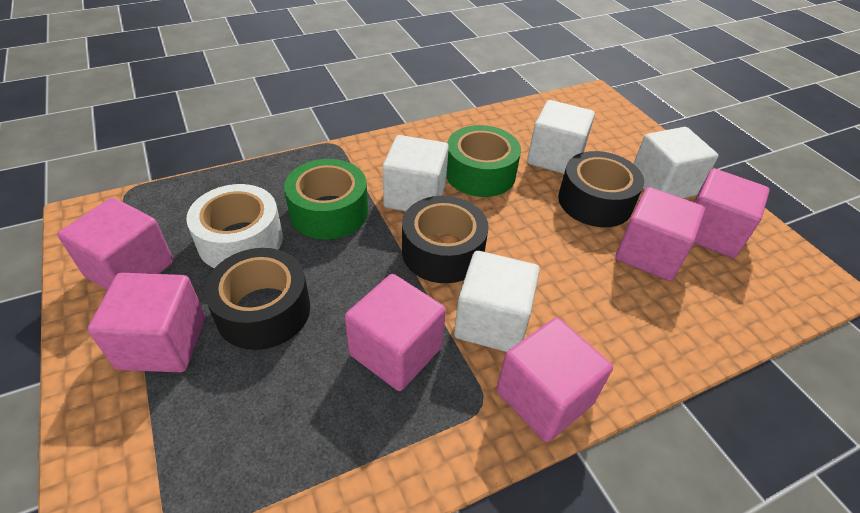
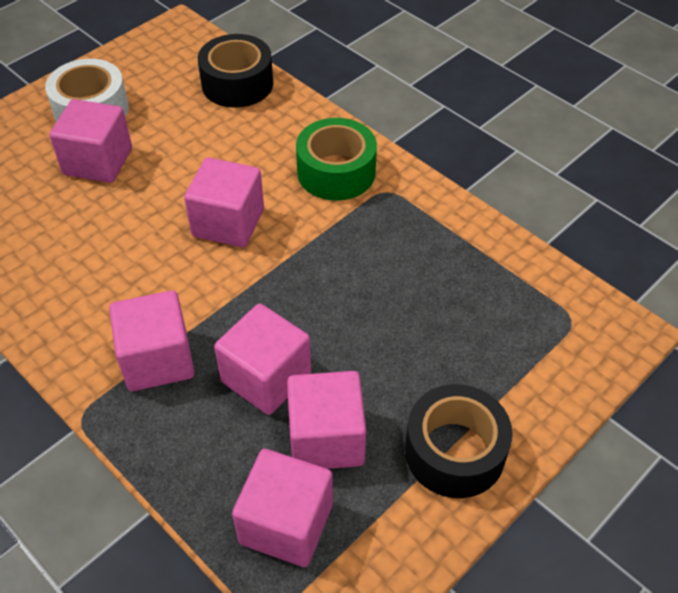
black tape: [204,248,310,350] [402,196,489,283] [558,151,644,227] = 3 -> [198,34,273,108] [405,384,513,498] = 2
green tape: [284,159,368,240] [446,125,521,197] = 2 -> [296,118,377,201] = 1
white cube: [383,135,449,211] [454,251,540,352] [527,100,595,174] [633,127,718,198] = 4 -> none = 0

